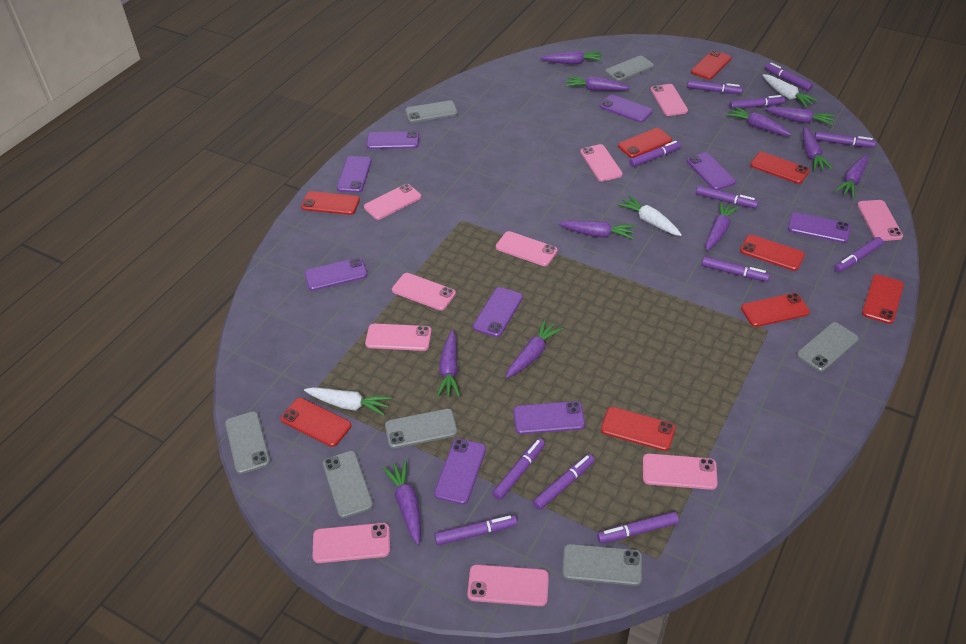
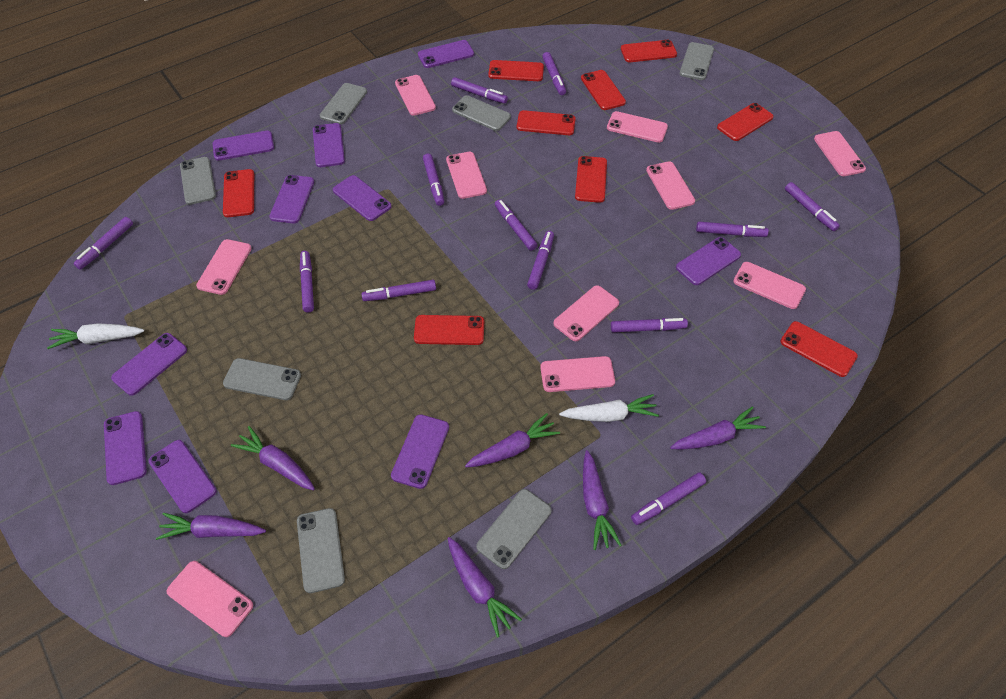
purple carrot: [382,460,421,545] [436,330,460,397] [506,319,563,378] [540,51,603,64] [558,221,635,239] [565,76,630,91] [705,201,739,251] [726,106,792,136] [765,107,835,126] [803,127,833,171] [835,155,868,198] = 11 -> [156,513,266,540] [231,426,315,490] [447,537,522,638] [465,413,560,467] [583,450,622,550] [670,406,766,450] = 6
purple phone: [305,258,368,291] [337,156,372,193] [367,131,419,149] [434,438,486,504] [473,287,523,337] [513,401,585,434] [600,94,653,122] [687,152,736,190] [788,213,850,243] = 9 -> [104,411,147,485] [111,333,187,396] [149,440,217,513] [213,131,274,161] [269,175,314,223] [313,123,345,167] [333,175,392,221] [391,414,449,489] [418,40,474,68] [676,237,741,285] = 10
white carrot: [304,387,391,416] [617,195,682,236] [763,74,818,108] = 3 -> [47,323,144,349] [559,394,659,422] = 2

